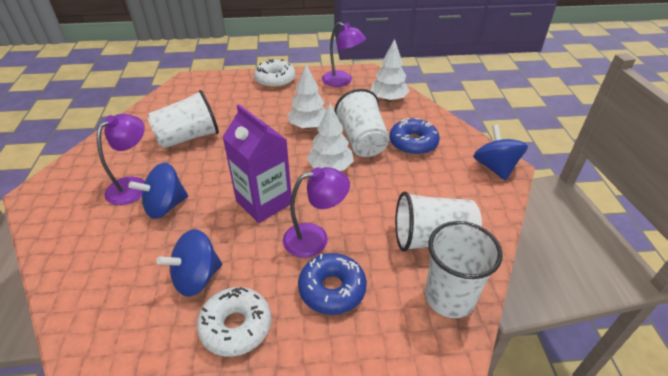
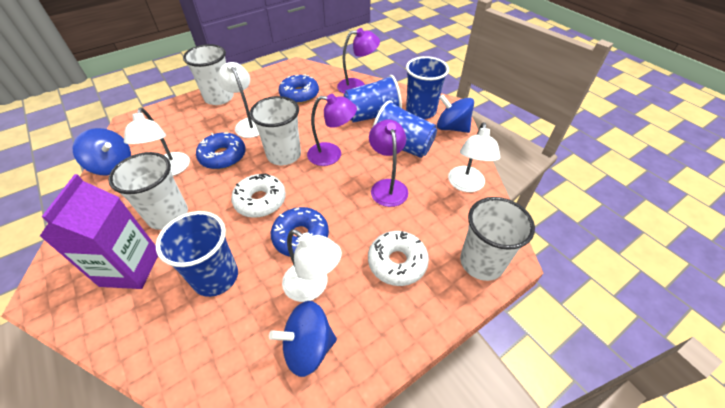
blue cup: none = 0 -> [156,211,238,297] [344,75,402,123] [373,100,437,158] [406,56,449,119] = 4
blue donut: [298,253,367,315] [389,118,440,155] = 2 -> [196,132,246,169] [271,207,329,257] [279,74,319,104] = 3
white lamp: none = 0 -> [124,108,190,176] [217,62,259,138] [282,229,342,302] [448,122,500,192] = 4
white tree: [287,64,326,129] [307,103,354,171] [370,39,410,102] = 3 -> none = 0

